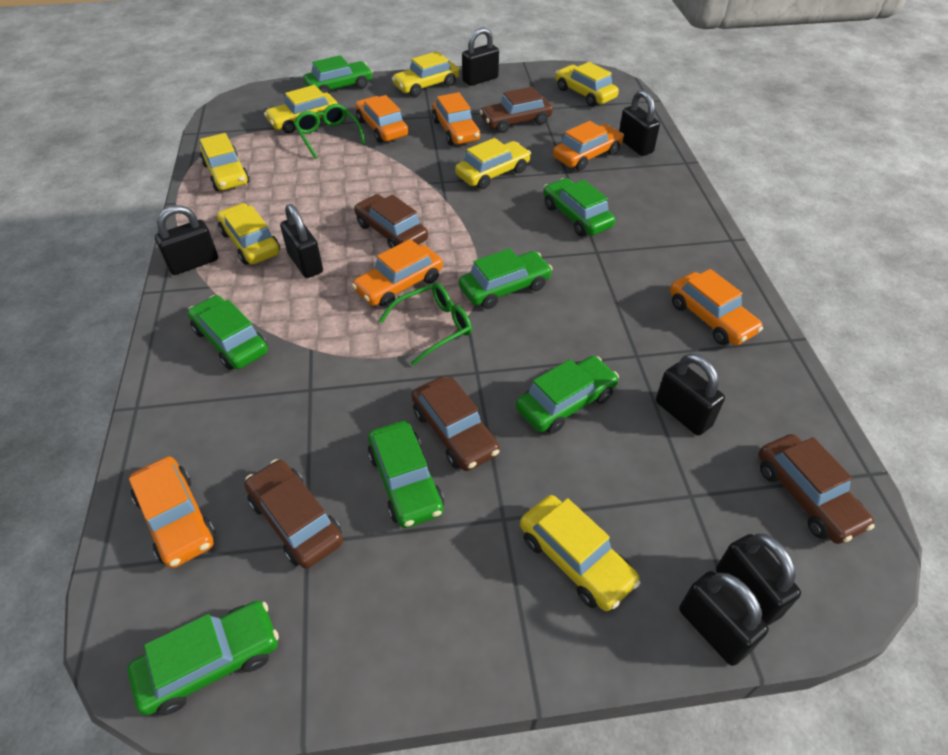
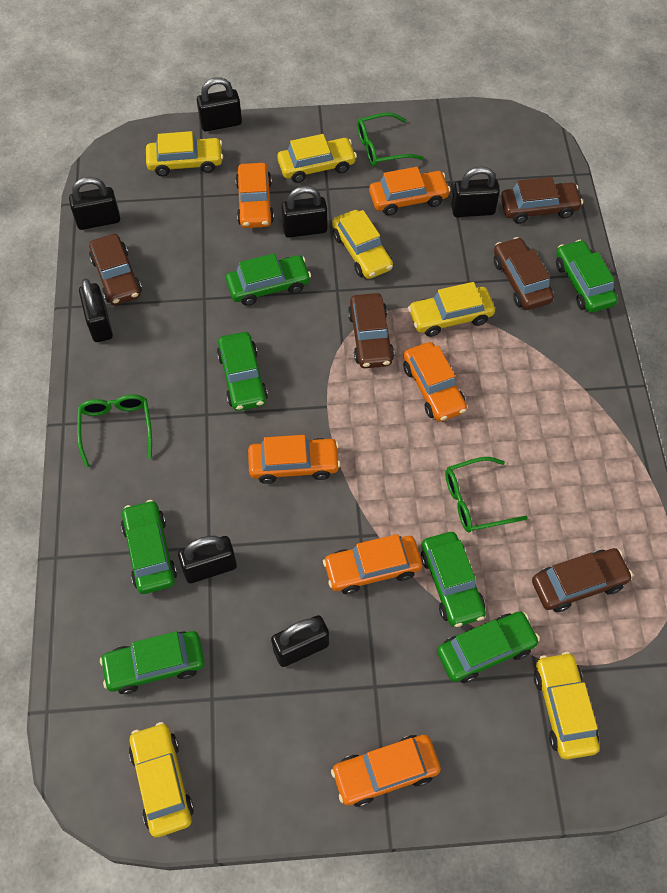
green glasses: [294,104,366,159] [379,282,472,366] = 2 -> [77,394,152,468] [357,112,424,167] [445,457,528,533] = 3
yellow car: [200,133,250,191] [217,203,280,265] [264,85,338,134] [392,51,459,97] [455,138,531,189] [520,495,641,611] [555,62,619,107] = 7 -> [129,722,194,837] [146,131,223,177] [277,134,357,183] [332,210,393,279] [408,282,495,337] [534,652,599,760] = 6

